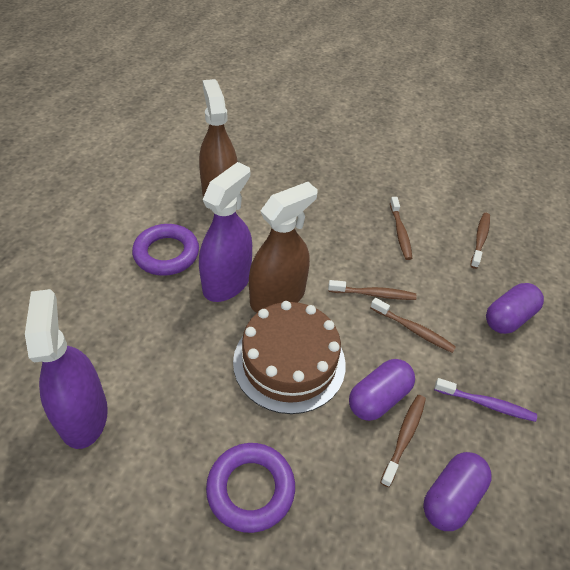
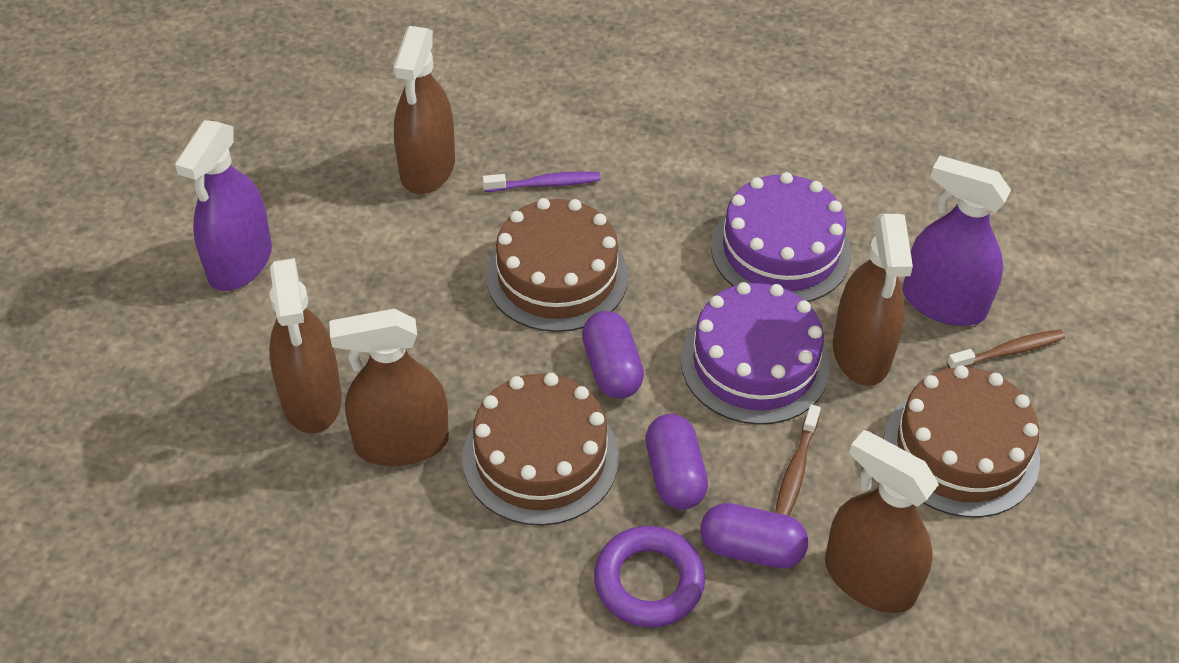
brown cake: [233,301,346,414] = 1 -> [462,373,619,526] [486,198,628,332] [883,365,1040,517] = 3
brown spray bottle: [199,79,238,197] [249,182,318,313] = 2 -> [269,258,342,433] [329,309,449,466] [393,26,455,194] [825,430,939,613] [833,214,913,386] = 5
brown toothbrush: [328,280,417,300] [371,298,456,353] [380,395,426,487] [390,197,412,260] [470,213,490,269] = 5 -> [775,404,821,516] [947,330,1065,368] = 2
purple cake: none = 0 -> [681,282,830,425] [711,172,851,302] = 2
purple ring: [132,224,199,276] [206,443,295,533] = 2 -> [594,526,705,627] = 1

